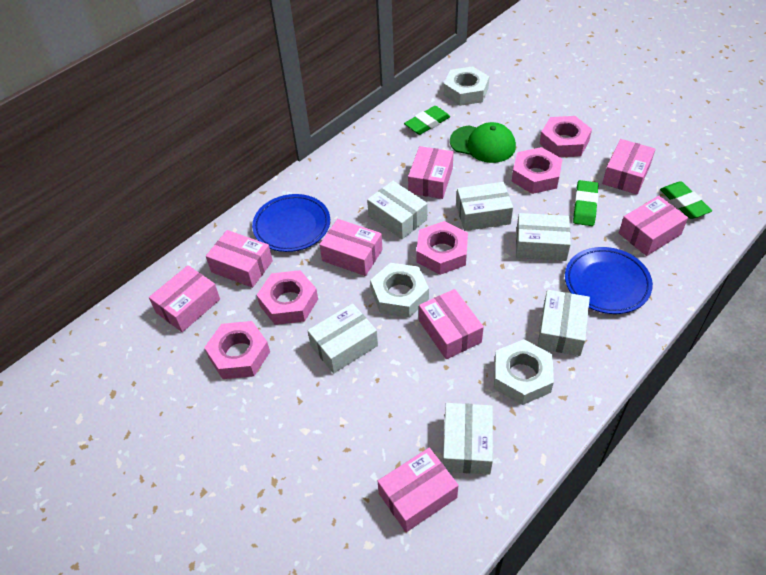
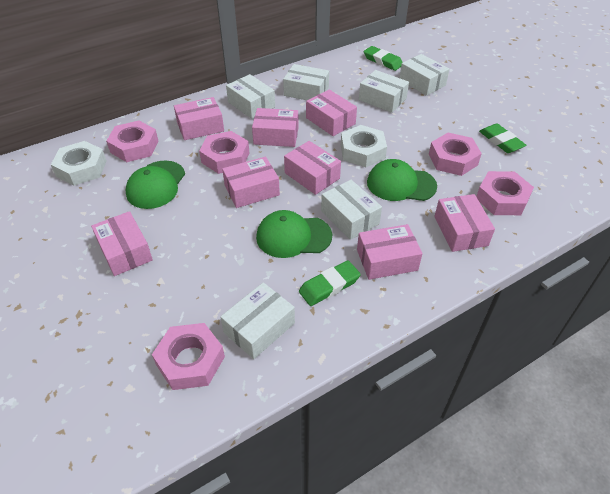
blue plate: [252,194,330,252] [565,247,653,314] = 2 -> none = 0
green cap: [450,122,516,163] = 1 -> [125,161,185,209] [256,210,332,258] [367,159,437,201] = 3
white nut: [370,263,429,318] [444,66,489,106] [494,339,554,405] = 3 -> [51,141,107,186] [341,125,387,167] = 2

